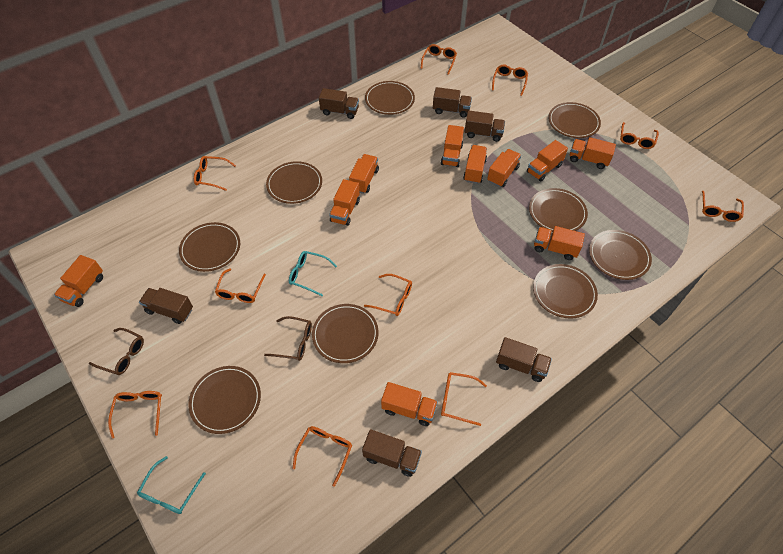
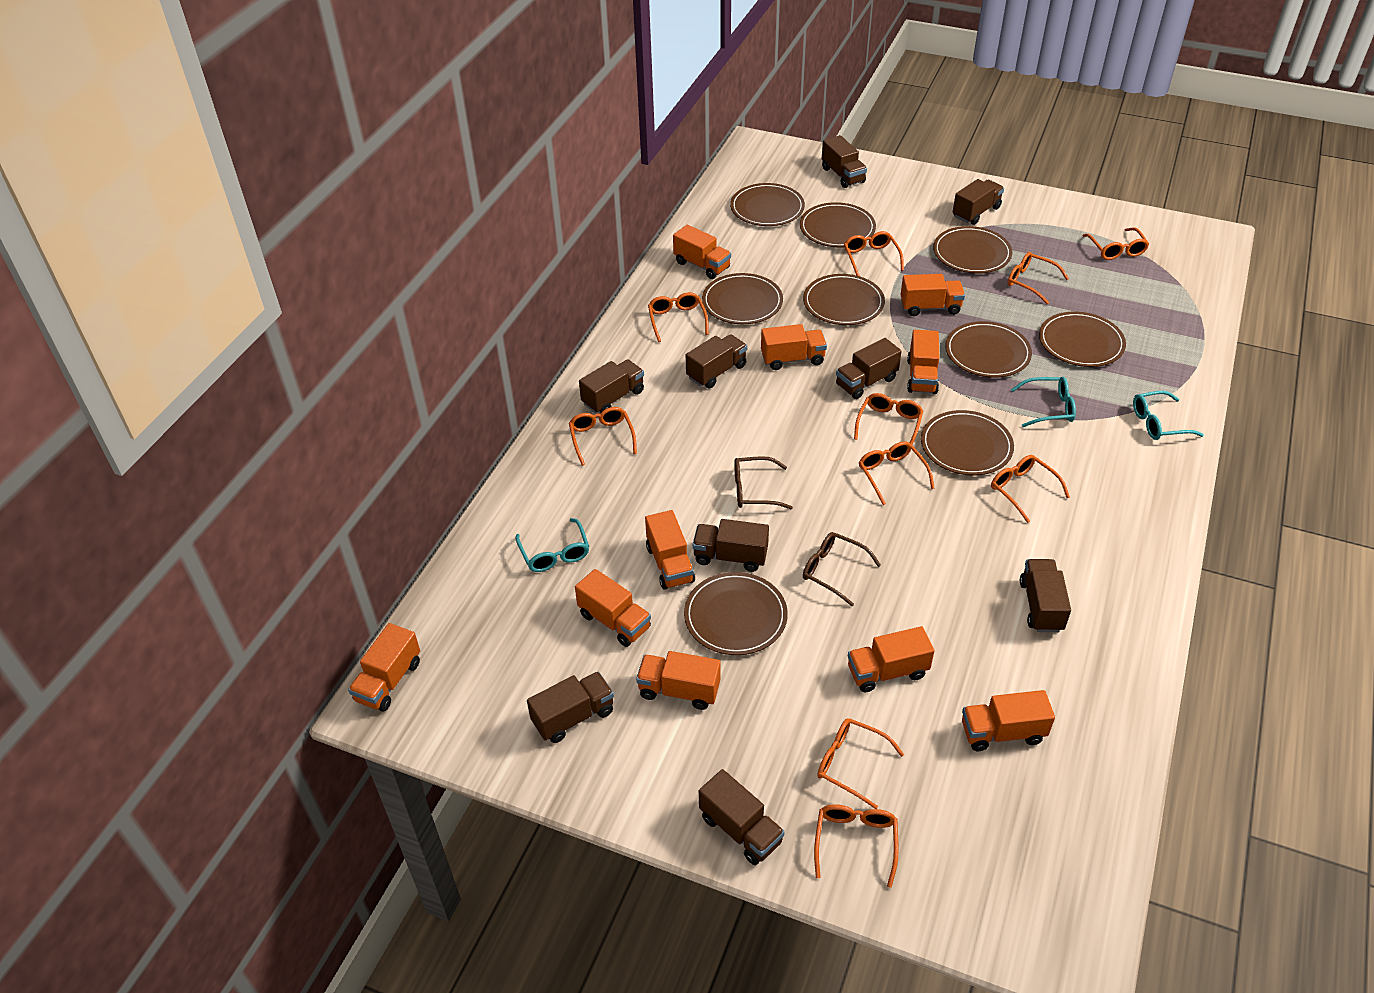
brown truck: [139,288,193,324] [319,88,359,119] [362,429,422,477] [433,87,472,118] [464,111,505,142] [496,337,552,382] = 6 -> [527,672,614,743] [579,360,644,413] [686,334,747,388] [693,519,769,572] [699,769,785,865] [822,135,867,188] [836,338,902,399] [953,179,1004,225] [1020,559,1071,632] = 9
turquoise glasses: [137,456,206,514] [289,251,337,296] = 2 -> [515,518,589,572] [1011,377,1076,427] [1133,391,1204,440] = 3

